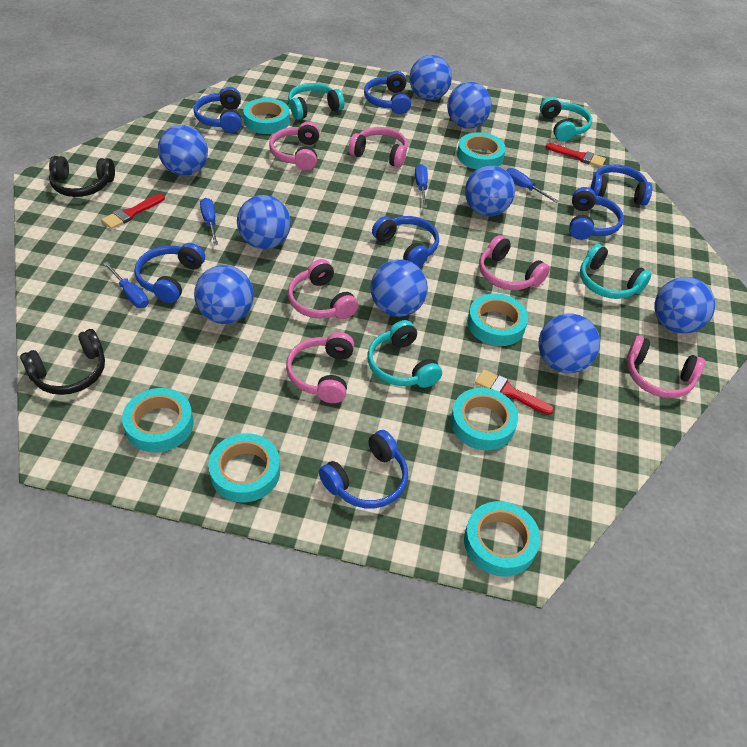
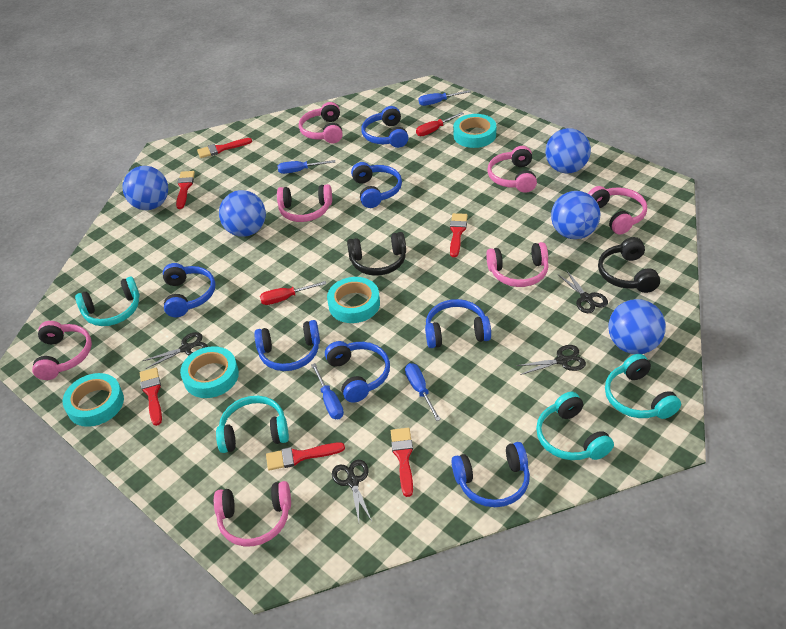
black scissors: none = 0 -> [143,332,208,369] [332,460,372,522] [516,345,586,375] [557,270,608,313] = 4
blue ball: [158,125,208,176] [194,265,254,324] [237,195,291,249] [371,259,428,317] [409,55,452,100] [447,82,492,129] [465,165,515,216] [538,314,600,373] [654,277,715,334] = 9 -> [122,166,168,210] [219,190,266,237] [545,128,591,174] [551,191,600,239] [608,299,666,354] = 5
pink headphones: [269,121,320,170] [286,332,354,403] [288,259,358,319] [349,127,408,168] [479,235,550,290] [627,336,705,398] = 6 -> [32,321,92,380] [214,481,291,546] [277,184,332,222] [299,102,343,143] [486,242,549,287] [487,146,537,193] [588,186,647,235] = 7
red brush: [101,194,165,229] [475,369,554,415] [546,143,606,167] = 3 -> [140,368,162,426] [176,171,195,209] [197,138,252,158] [266,442,345,471] [391,428,413,497] [450,213,468,257] = 6
red screwdriver: none = 0 -> [260,281,326,305] [416,112,464,136] = 2
turquoise tape: [122,388,194,453] [208,433,280,502] [243,98,290,134] [451,388,518,450] [457,132,506,170] [464,501,540,577] [468,293,528,346] = 7 -> [63,373,124,427] [180,346,239,398] [327,277,380,323] [453,114,496,148] = 4

